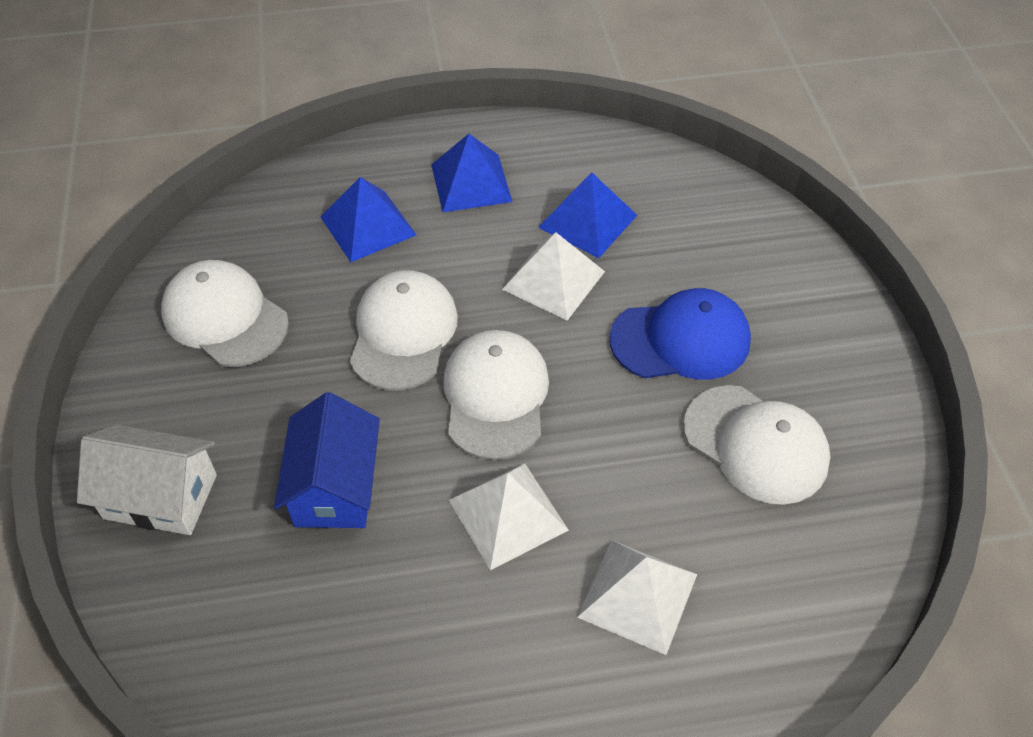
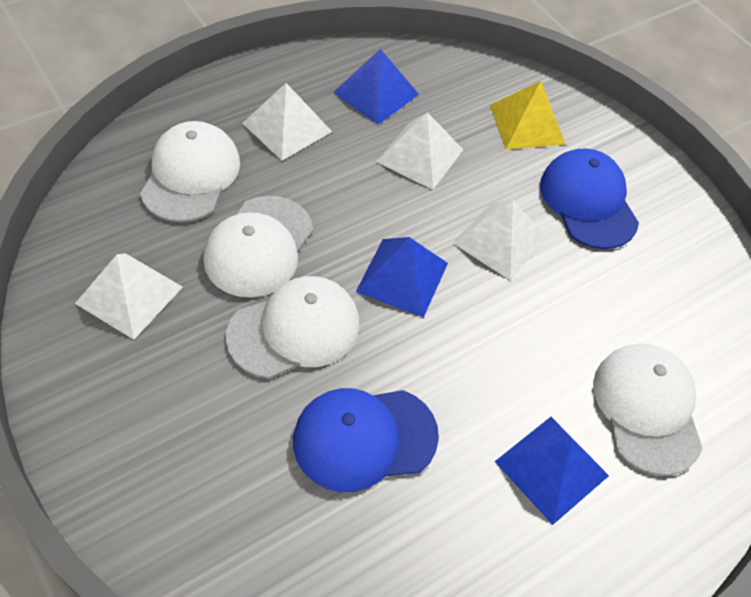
blue cap: [610,288,751,380] = 1 -> [293,388,439,492] [540,148,639,249] = 2
blue house: [274,392,380,528] = 1 -> none = 0
white house: [77,425,217,535] = 1 -> none = 0
white pyramid: [449,464,569,570] [502,232,605,320] [577,540,697,655] = 3 -> [75,253,183,340] [242,83,332,161] [377,112,463,190] [453,200,547,280] = 4
yellow pyramid: none = 0 -> [490,81,566,149] = 1

